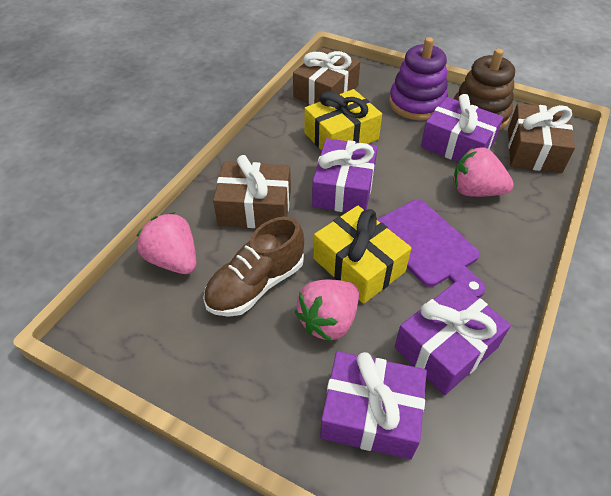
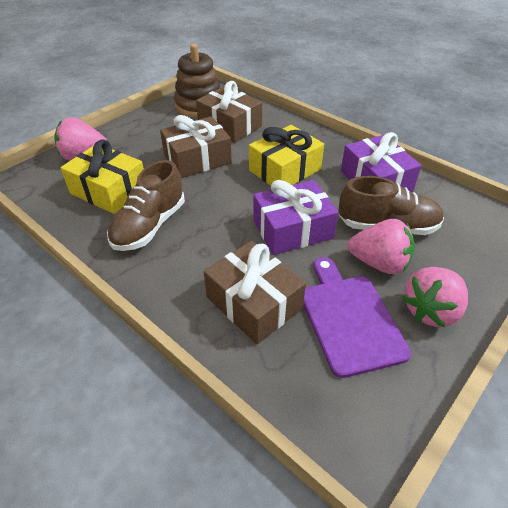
brown shoe: [203,216,304,317] = 1 -> [107,160,185,251] [338,176,444,235] = 2
purple gift: [312,138,378,212] [320,351,427,459] [395,281,511,395] [421,94,503,162] = 4 -> [253,180,339,255] [341,132,422,192] = 2
purple stacking toy: [389,37,448,120] = 1 -> none = 0

